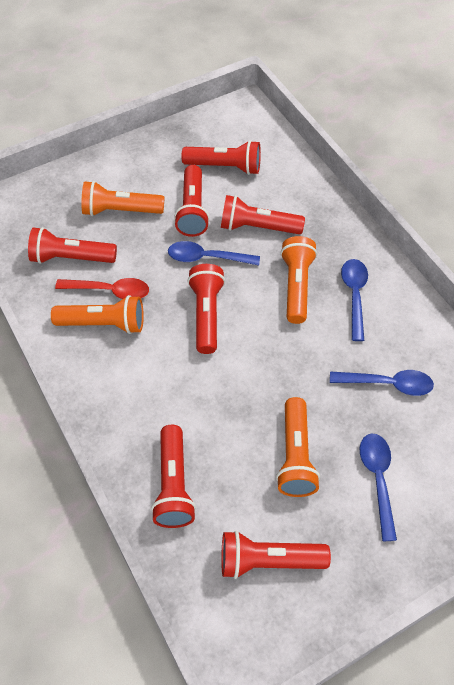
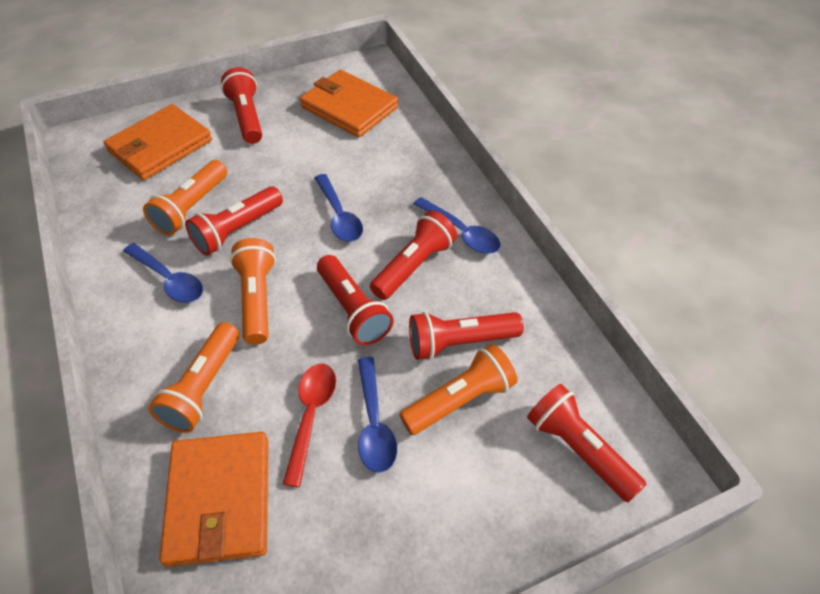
orange wallet: none = 0 -> [104,104,212,180] [159,432,268,567] [300,70,398,137] = 3
red flashlight: [28,227,117,264] [151,425,196,528] [174,165,210,237] [181,140,261,175] [187,264,225,354] [221,195,305,234] [221,531,331,579] = 7 -> [185,186,283,256] [221,67,262,144] [317,255,394,345] [370,210,457,300] [409,312,524,360] [527,384,647,502] = 6

